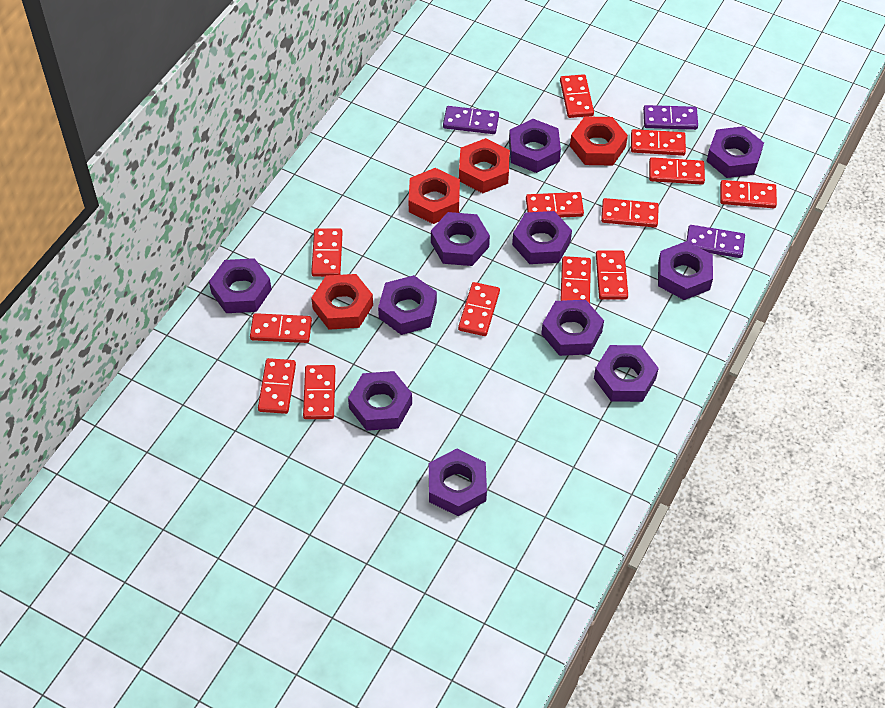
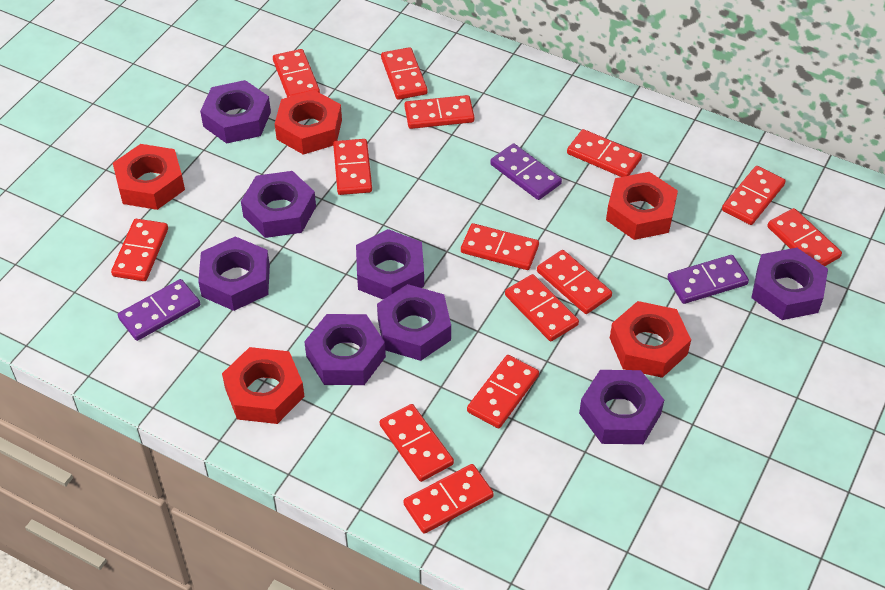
purple nut: [209,258,272,313] [348,371,412,431] [378,275,437,335] [429,448,487,516] [431,212,490,266] [509,119,561,173] [512,211,572,264] [541,300,604,356] [594,345,659,402] [658,241,713,300] [707,126,764,178] = 11 -> [198,236,270,311] [200,80,271,144] [241,171,316,238] [304,314,386,385] [356,229,424,300] [377,284,451,361] [579,370,664,444] [751,248,828,320] = 8
red domino: [250,313,312,343] [258,358,296,414] [303,365,336,419] [311,228,343,277] [458,282,500,336] [526,192,584,218] [560,74,594,118] [560,256,591,304] [596,251,628,300] [601,198,659,227] [631,129,686,156] [649,157,705,185] [720,180,777,208] = 13 -> [111,219,168,281] [273,49,320,97] [333,139,372,195] [380,404,454,482] [381,47,428,100] [403,464,494,534] [405,95,474,129] [461,223,539,270] [467,355,539,428] [505,274,579,341] [537,250,612,314] [567,129,642,177] [722,166,786,225] [767,208,842,266] = 14
red nut: [311,274,373,330] [409,168,460,224] [459,138,510,193] [570,116,628,166] = 4 -> [113,144,185,210] [222,347,305,424] [275,90,342,155] [606,172,678,240] [610,301,691,378] = 5

